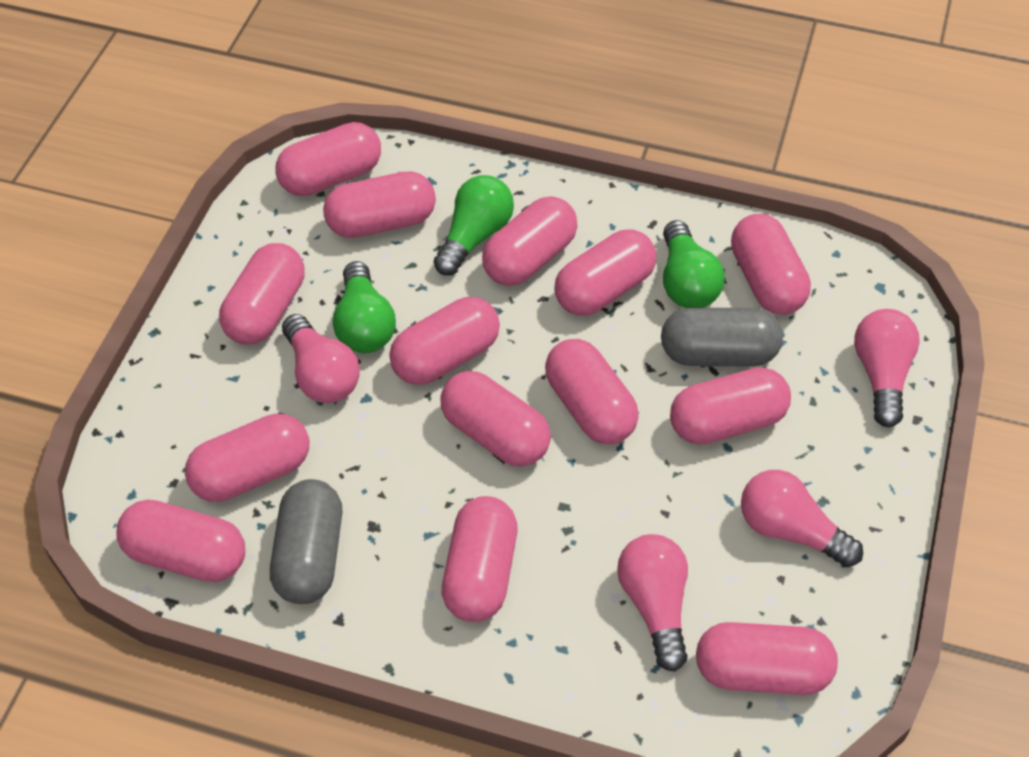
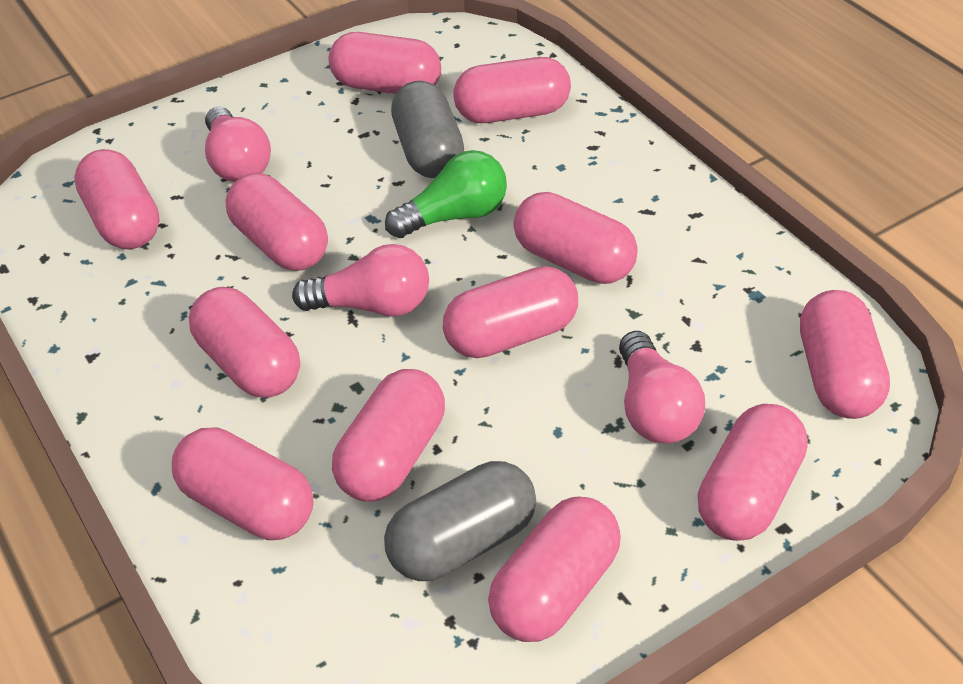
green light bulb: [333,261,396,353] [434,175,514,276] [663,220,725,308] = 3 -> [385,150,507,238] = 1
pink capsule: [116,499,245,582] [185,413,309,502] [219,243,305,345] [275,122,381,196] [323,171,436,238] [389,297,500,385] [440,371,551,467] [442,496,517,622] [482,196,578,286] [545,339,639,444] [554,229,656,316] [670,367,791,445] [696,622,838,695] [731,214,811,315] = 14 -> [74,149,160,249] [172,427,314,540] [189,287,300,398] [226,173,328,271] [329,32,441,94] [332,369,445,502] [443,266,578,358] [453,57,571,123] [488,497,621,642] [513,192,638,284] [697,404,808,541] [800,290,890,419] = 12
pink light bulb: [282,314,360,403] [617,534,688,672] [741,470,863,567] [854,309,920,427] = 4 -> [205,107,271,182] [292,244,429,317] [619,331,705,444] = 3

